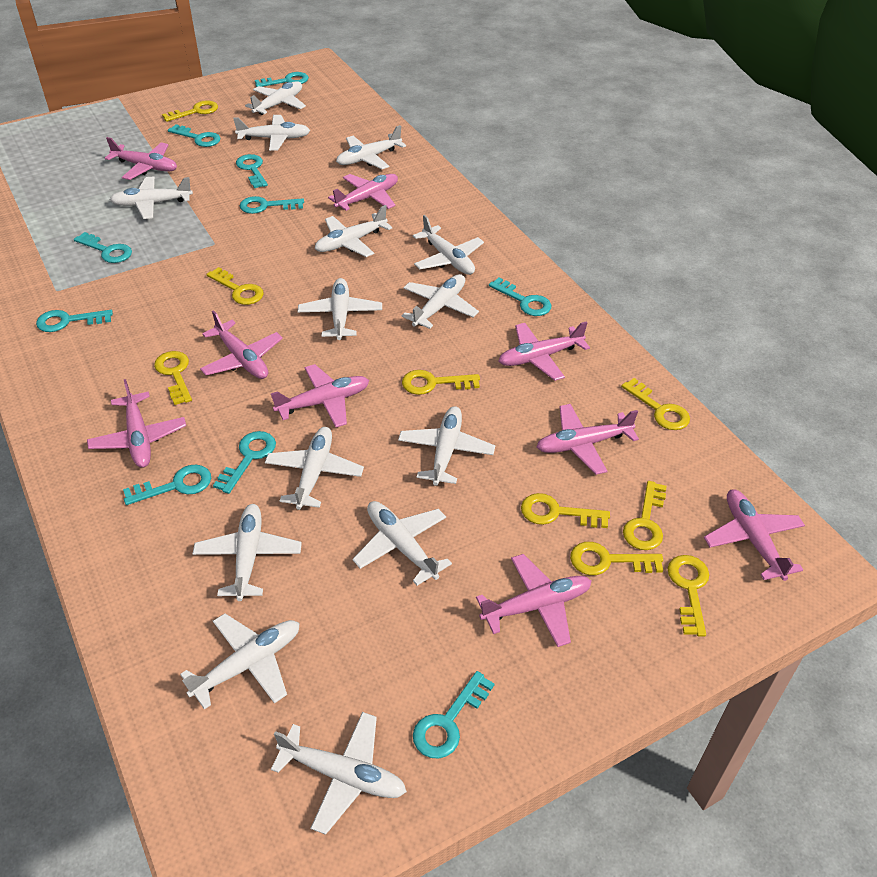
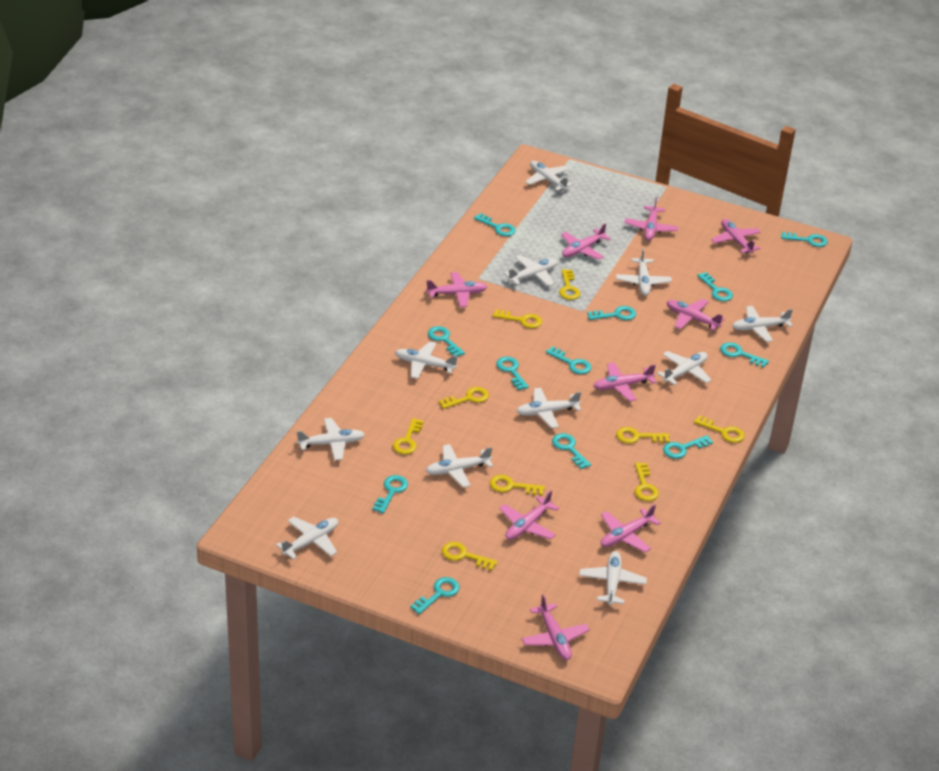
turquoise key: [36,310,113,332] [74,232,132,263] [123,465,211,505] [168,124,220,147] [213,431,276,494] [236,154,268,188] [240,196,304,214] [255,72,309,87] [413,671,494,759] [489,278,551,316] = 10 -> [372,475,408,513] [410,577,460,614] [428,326,465,356] [474,213,516,236] [496,357,529,390] [546,346,591,374] [552,433,591,469] [587,306,636,320] [663,435,713,459] [697,272,733,301] [720,342,769,368] [781,232,828,247] = 12
white plane: [110,176,193,219] [180,614,299,709] [193,504,302,601] [233,115,310,151] [245,81,306,115] [265,427,364,510] [271,712,407,835] [298,278,382,340] [315,205,392,257] [336,125,406,169] [352,501,452,586] [398,406,495,486] [402,274,479,329] [413,215,484,275] = 14 -> [276,517,338,560] [297,418,365,461] [395,341,458,379] [426,444,493,488] [504,255,557,286] [516,388,581,428] [525,161,573,191] [579,551,647,606] [616,248,672,296] [657,351,711,385] [732,306,793,342] = 11

